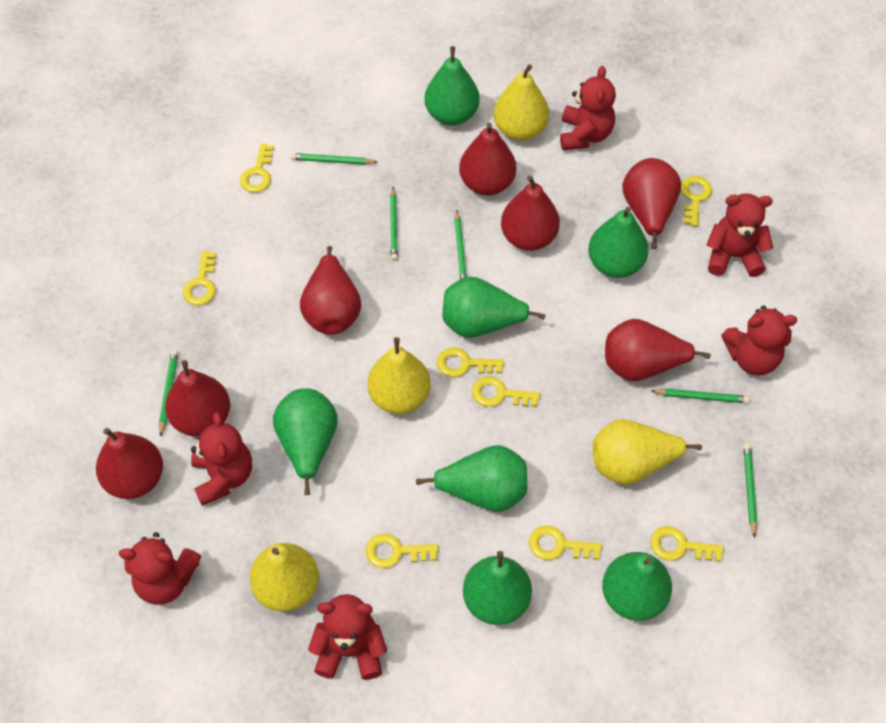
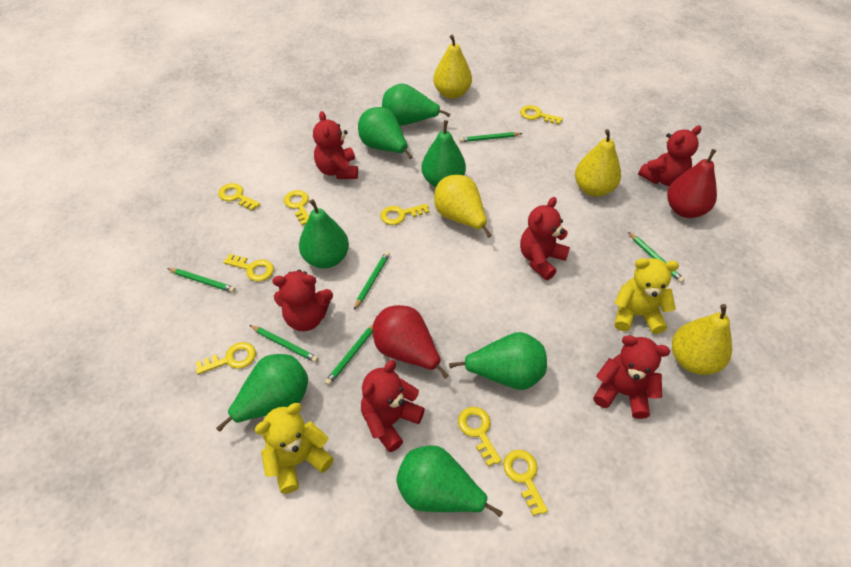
red pear: [96,428,163,499] [165,360,230,436] [300,246,361,335] [459,123,516,195] [501,175,560,251] [605,319,711,381] [622,158,681,249] = 7 -> [373,305,449,379] [667,149,717,218] = 2
yellow teddy bear: none = 0 -> [255,403,334,494] [614,258,679,334] = 2

